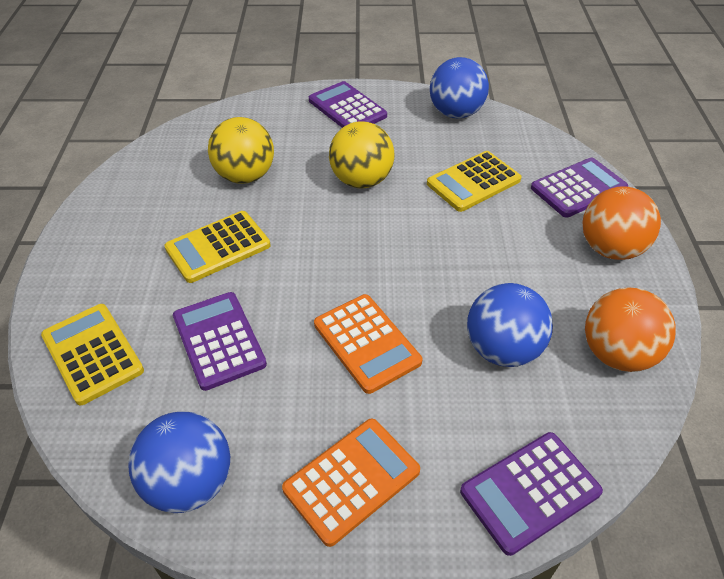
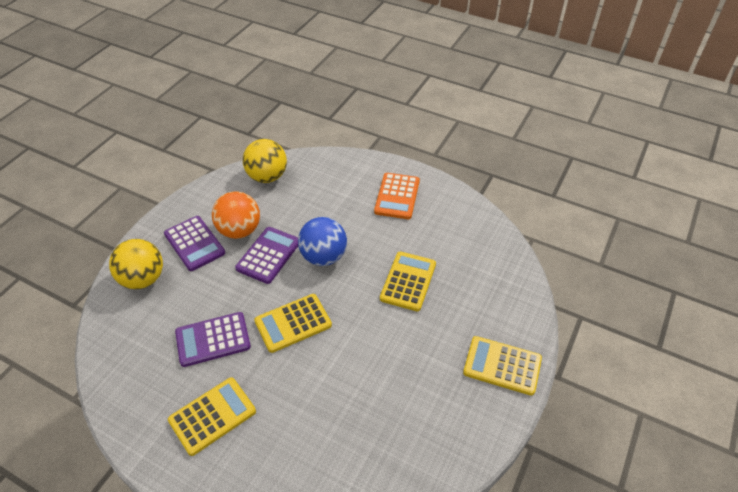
blue ball: [129,412,230,513] [430,57,489,118] [467,283,553,367] = 3 -> [298,217,347,266] = 1
orange ball: [583,186,661,260] [585,288,676,372] = 2 -> [212,191,260,239] = 1
orange calculator: [282,419,420,547] [314,294,422,394] = 2 -> [374,173,420,219] = 1
purple calculator: [173,292,267,391] [309,81,387,128] [460,432,603,556] [531,158,628,218] = 4 -> [164,216,225,271] [175,312,251,367] [235,227,298,284] = 3
yellow calculator: [41,304,144,405] [164,211,270,283] [427,151,521,212] = 3 -> [168,378,256,456] [254,294,332,353] [380,252,436,311] [463,336,542,396] = 4

